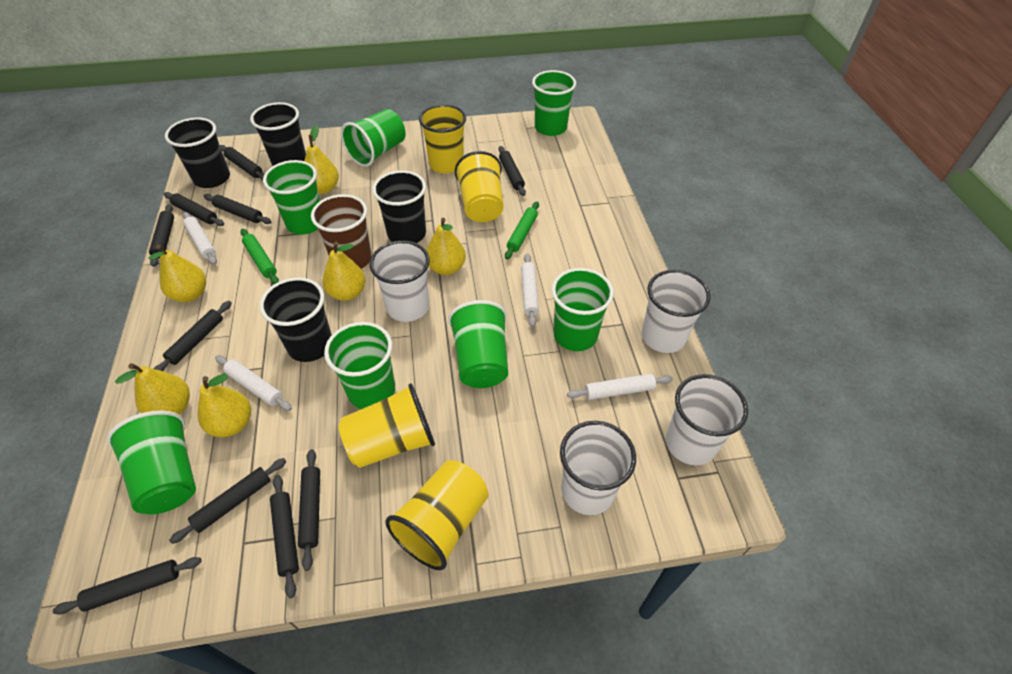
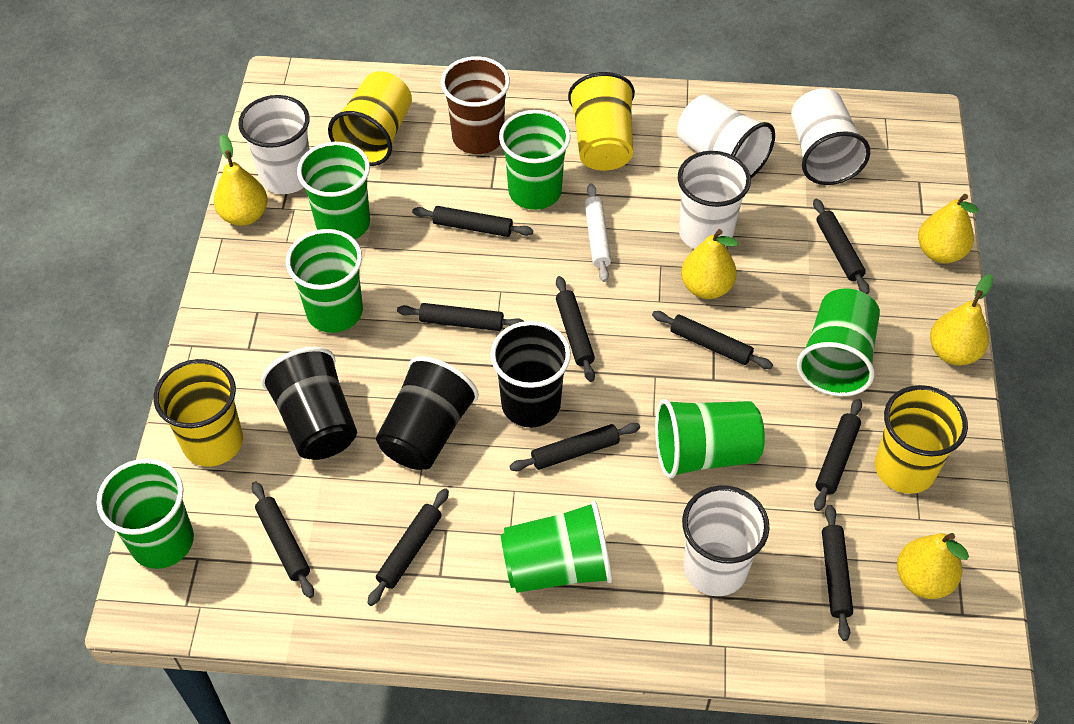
black cup: [165,117,230,188] [250,102,306,166] [259,277,332,362] [372,170,426,243] = 4 -> [261,347,357,460] [376,356,479,470] [490,321,571,428] = 3
green rolling pin: [240,229,279,284] [505,201,539,259] = 2 -> none = 0
white cup: [370,241,430,322] [560,421,636,515] [642,270,711,353] [666,374,748,465] = 4 -> [238,95,310,194] [677,94,775,178] [678,151,751,249] [682,485,770,596] [791,88,870,185] = 5
white rolling pin: [183,212,217,265] [215,355,292,411] [521,253,539,327] [567,374,673,400] = 4 -> [584,183,611,282] = 1
yellow pear: [115,363,190,414] [148,245,206,302] [197,374,251,437] [304,125,339,194] [323,242,366,301] [426,218,466,275] = 6 -> [214,134,268,226] [681,229,738,299] [897,533,969,599] [918,194,979,263] [930,274,993,365] = 5

